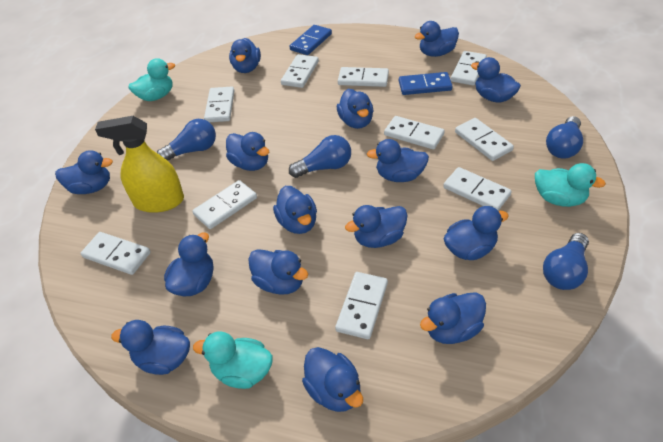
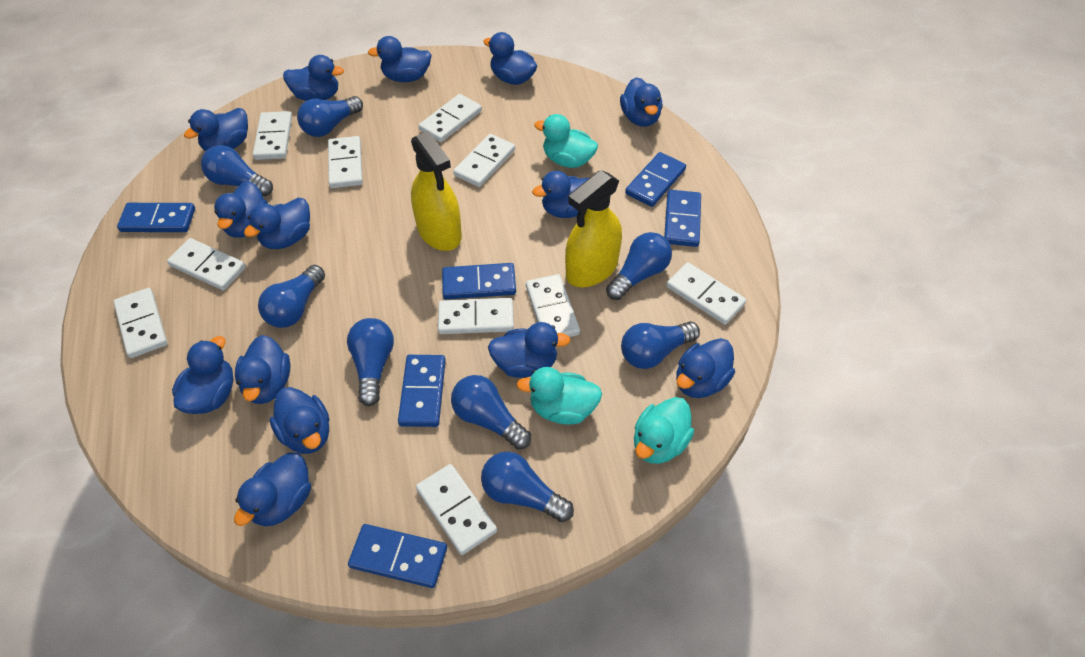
blue domino: [289,25,332,55] [399,72,452,95] = 2 -> [117,203,195,232] [348,524,447,588] [398,355,446,427] [442,263,516,299] [625,152,686,207] [664,190,701,247] = 6
blue duck: [55,150,113,194] [111,320,190,375] [164,233,213,296] [226,132,269,171] [229,38,261,73] [248,249,308,295] [273,186,317,234] [302,347,363,412] [337,89,373,129] [345,205,408,248] [367,139,429,182] [414,21,459,57] [420,292,486,344] [444,206,509,260] [471,57,521,103] = 15 -> [172,336,234,414] [184,108,248,151] [214,181,268,238] [234,452,311,526] [235,335,291,404] [244,198,310,249] [270,387,329,454] [283,55,344,101] [368,36,432,82] [483,32,537,85] [488,322,571,378] [532,171,589,218] [620,77,663,127] [676,338,735,398] = 14
blue light bulb: [157,119,216,161] [289,135,351,178] [543,233,589,290] [546,116,583,159] = 4 -> [201,145,273,196] [258,265,325,328] [297,96,363,137] [347,318,394,406] [451,375,531,450] [481,452,574,522] [606,232,672,300] [621,321,700,369] = 8
yellow spray bottle: [95,116,184,213] = 1 -> [411,131,462,251] [565,170,622,287] = 2

